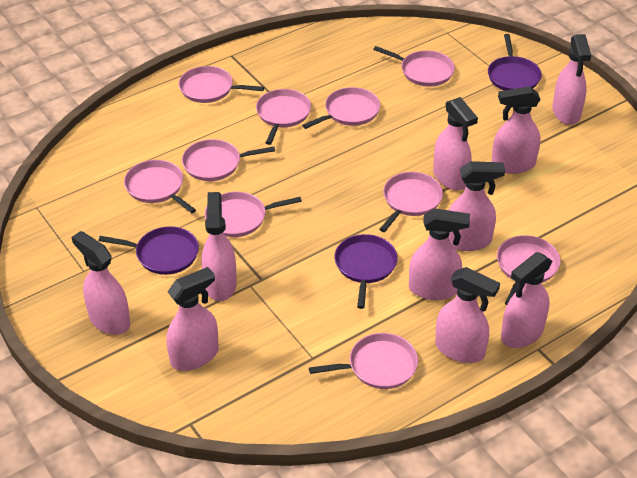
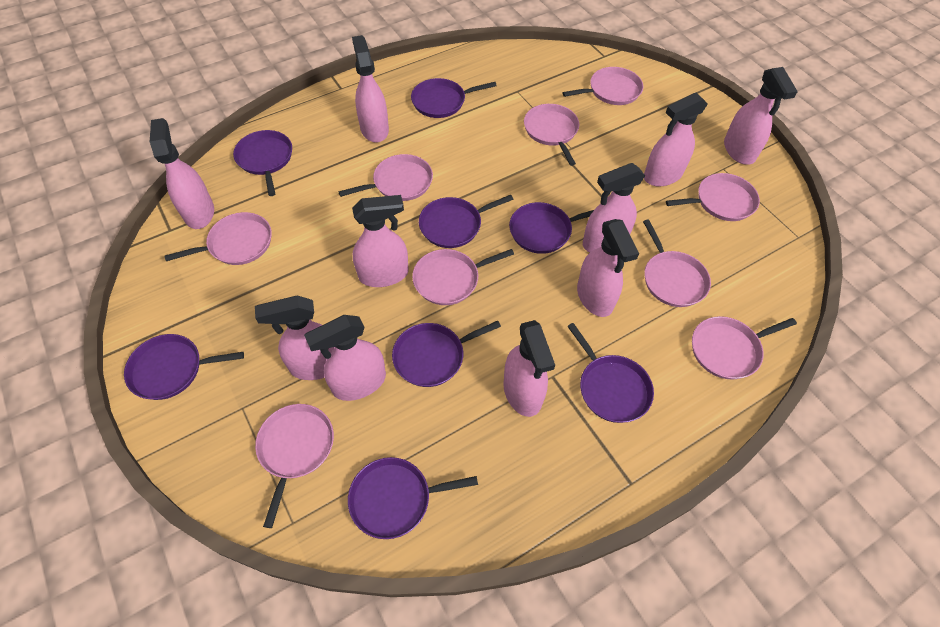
pink pan: [124,160,196,213] [179,66,264,103] [182,139,275,181] [205,192,302,237] [256,89,311,145] [302,87,380,129] [309,333,418,389] [373,46,455,86] [379,172,443,232] [497,235,560,305] = 10 -> [164,212,272,265] [255,404,334,528] [338,154,433,201] [412,249,514,305] [524,104,579,166] [562,67,643,105] [643,219,711,307] [666,173,760,221] [692,316,797,380] = 9
purple pan: [99,226,199,275] [335,234,398,309] [488,34,542,90] = 3 -> [124,334,244,400] [233,130,292,196] [348,457,478,539] [392,321,501,387] [411,78,497,118] [419,195,513,248] [509,202,594,254] [567,323,654,423] = 8

